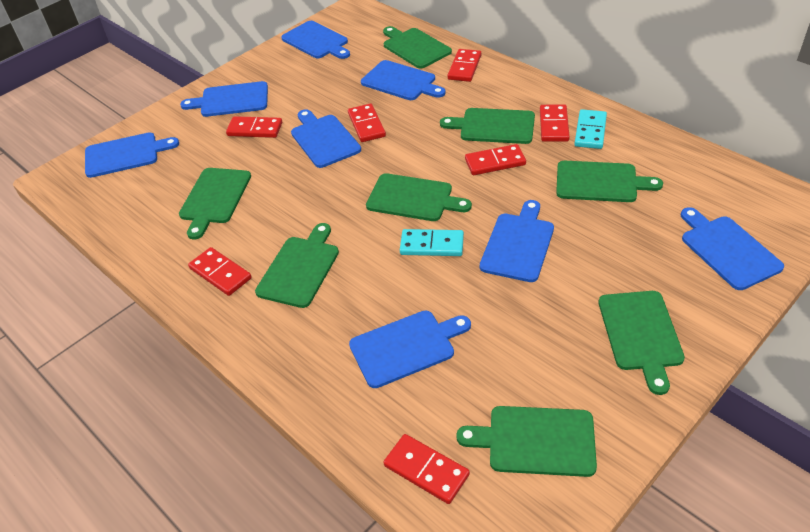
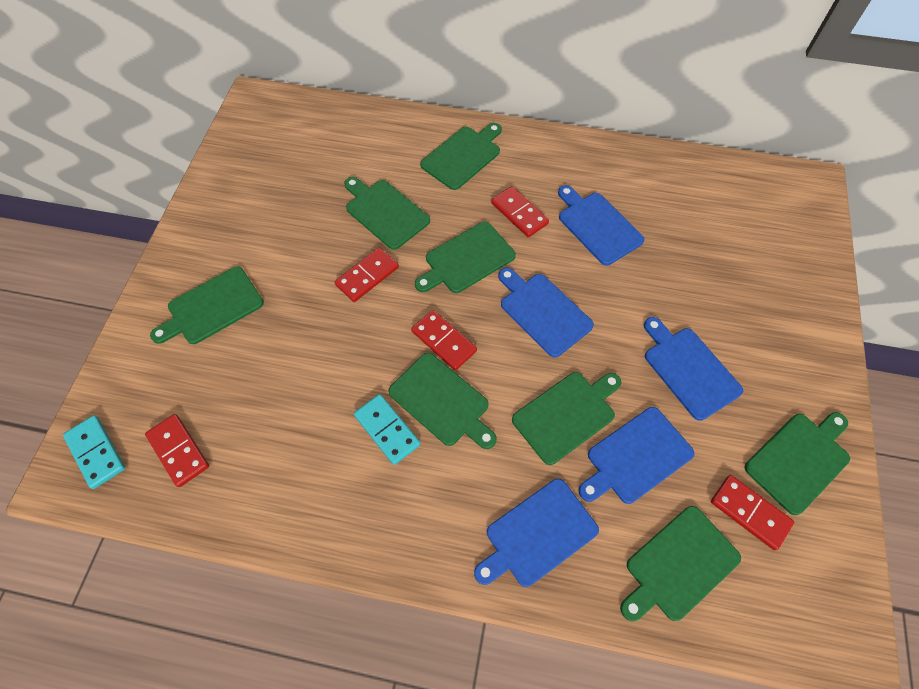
blue cutting board: [85,132,179,178] [180,81,268,117] [281,21,350,59] [291,109,361,168] [349,310,471,388] [361,60,446,100] [480,200,554,282] [681,207,784,290] = 8 -> [474,479,599,587] [498,268,594,357] [558,185,644,265] [578,407,695,504] [644,317,743,421] = 5
red domino: [188,247,252,296] [226,116,282,138] [348,104,386,142] [383,434,470,504] [448,49,481,82] [465,144,526,175] [540,105,570,142] = 7 -> [145,414,209,487] [335,247,399,302] [411,310,477,370] [491,186,549,237] [711,475,794,550] = 5

